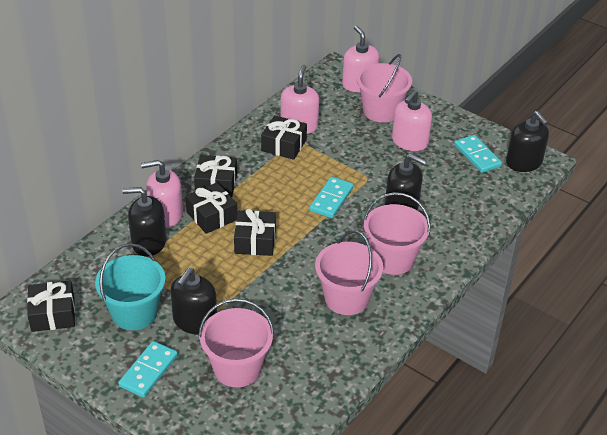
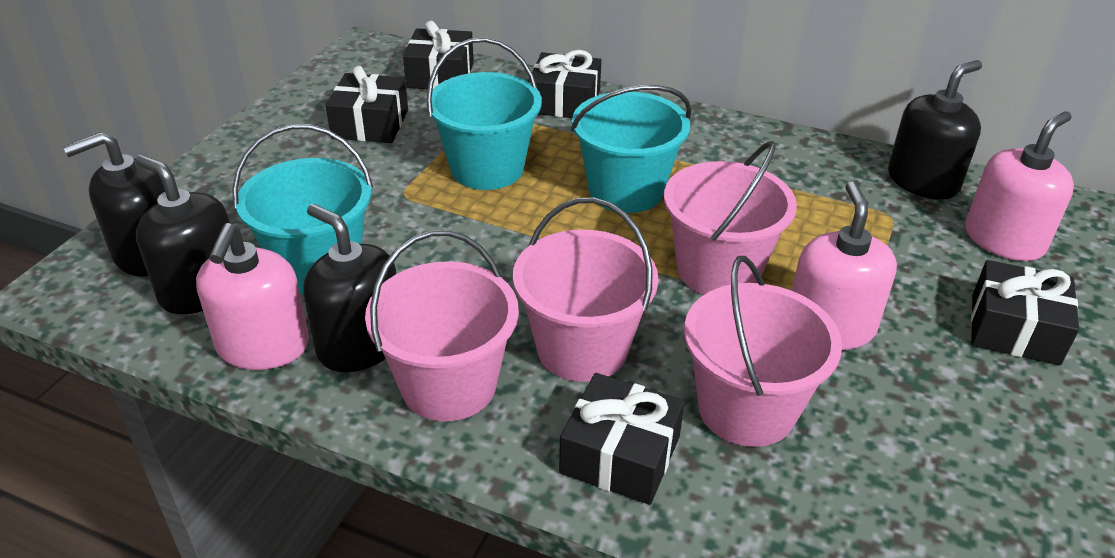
pink soap dispenser: [141,160,183,228] [281,65,319,134] [342,26,379,92] [392,90,432,151] = 4 -> [196,223,309,370] [792,181,897,350] [965,111,1074,261] = 3
turquoise bucket: [95,243,166,330] = 1 -> [232,124,373,294] [427,38,542,190] [571,85,692,213] = 3
turquoise domino: [118,341,178,398] [309,177,354,218] [454,135,502,173] = 3 -> none = 0

